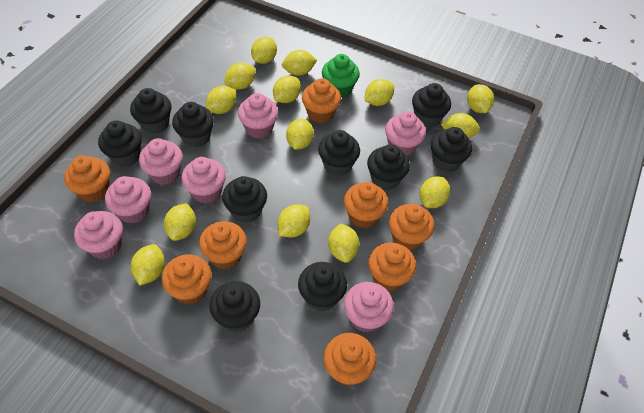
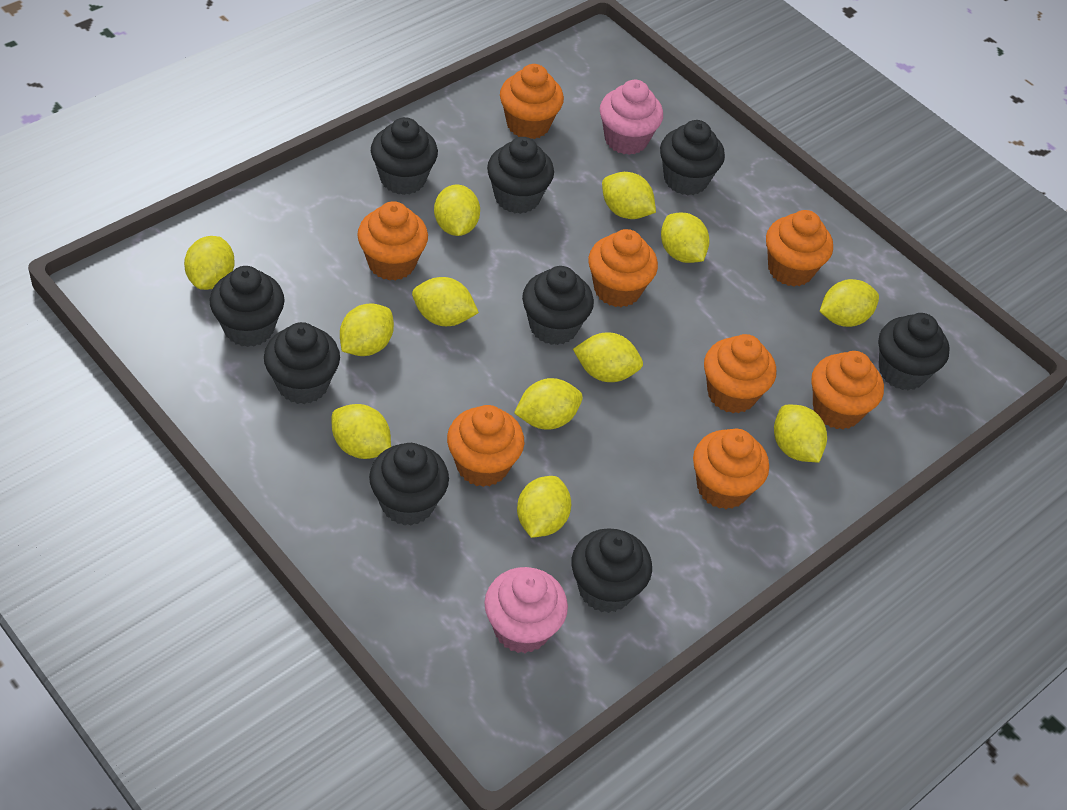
black cupcake: [98,120,142,167] [130,88,171,134] [172,102,214,148] [210,281,260,332] [222,176,267,223] [298,262,347,312] [318,130,360,176] [367,145,410,190] [412,83,451,128] [431,127,472,172] = 10 -> [210,266,285,347] [264,322,340,404] [369,443,449,526] [371,117,438,195] [487,137,554,214] [522,266,594,345] [571,528,652,613] [660,120,725,195] [879,313,950,390] = 9
green cupcake: [322,54,360,98] = 1 -> none = 0
pink cupcake: [74,211,123,259] [105,176,151,224] [139,138,183,185] [181,157,226,204] [238,93,278,138] [344,282,394,332] [385,111,426,156] = 7 -> [485,567,568,653] [600,80,663,155] = 2
yellow lemon: [131,244,165,285] [164,203,196,241] [206,86,236,114] [224,63,256,90] [251,37,277,64] [273,75,301,103] [277,205,310,238] [282,50,317,76] [286,119,314,149] [328,223,359,263] [364,79,394,106] [420,176,450,208] [441,113,480,138] [467,84,494,113] = 14 -> [184,236,235,290] [332,404,391,459] [340,303,394,356] [412,277,479,326] [434,184,480,236] [514,378,583,430] [517,476,571,538] [573,333,643,382] [602,172,656,219] [661,213,710,263] [774,405,827,462] [820,279,879,327] = 12

